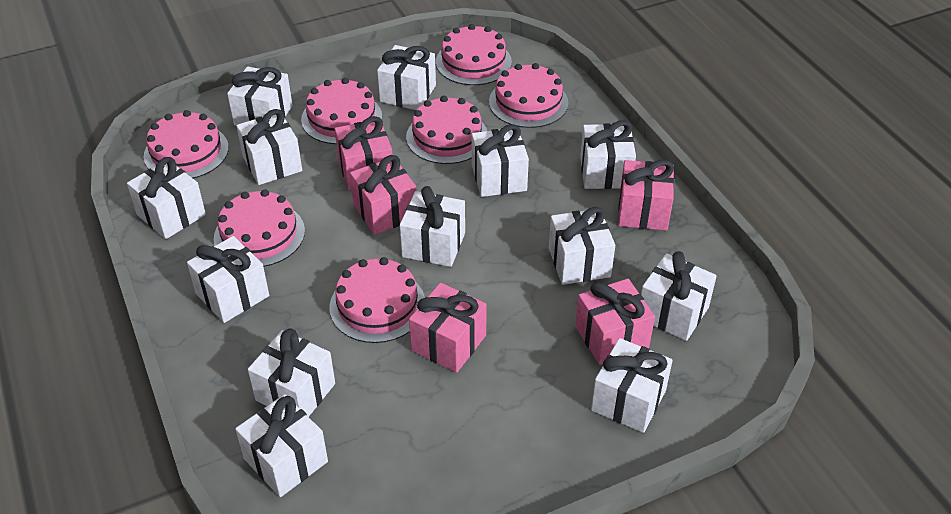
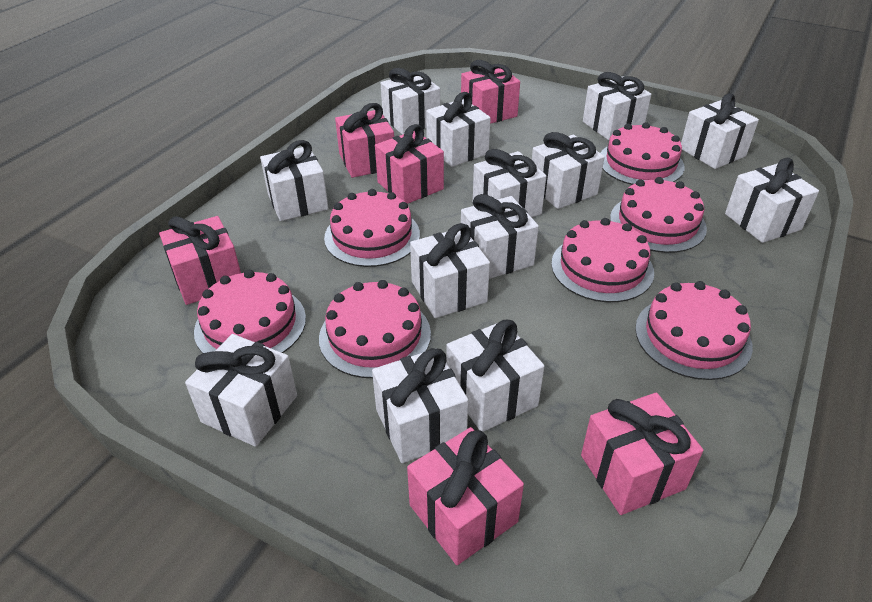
pink gift: [335,116,392,190] [350,155,417,235] [409,282,487,373] [575,279,655,365] [618,160,674,231] = 5 -> [159,216,241,305] [335,103,394,178] [375,124,444,204] [407,427,524,565] [461,60,520,124] [581,393,703,515] = 6

